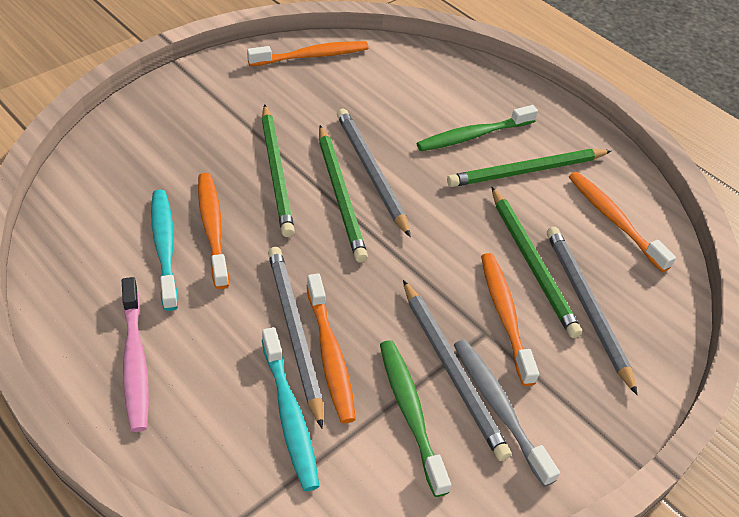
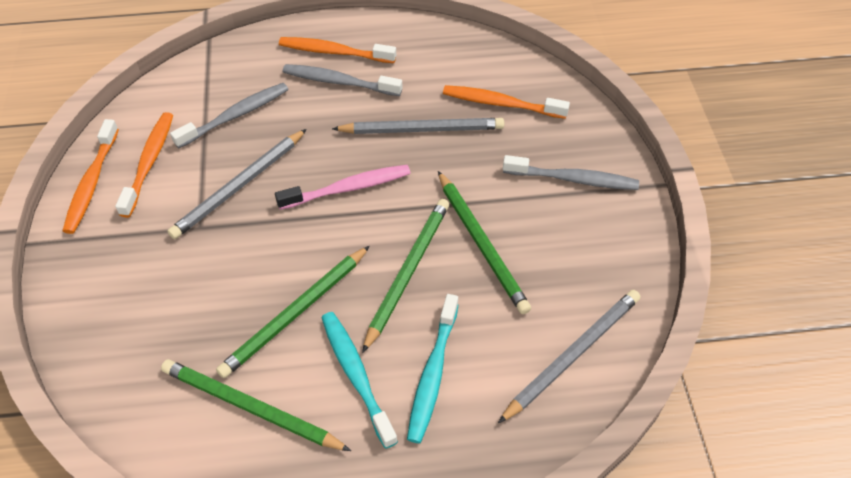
green toothbrush: [380,340,451,497] [417,105,538,151] = 2 -> none = 0
grey pencil: [268,247,323,428] [337,109,411,237] [403,280,511,461] [547,227,637,395] = 4 -> [168,129,307,239] [332,118,504,134] [498,290,640,423] = 3
grey toothbrush: [454,339,560,487] = 1 -> [170,83,289,148] [283,64,402,96] [503,155,639,190] = 3
orange toothbrush: [198,173,229,289] [247,41,369,66] [307,273,356,423] [481,253,539,386] [569,172,676,272] = 5 -> [63,119,119,234] [115,112,173,218] [279,37,396,63] [443,85,570,119] = 4

